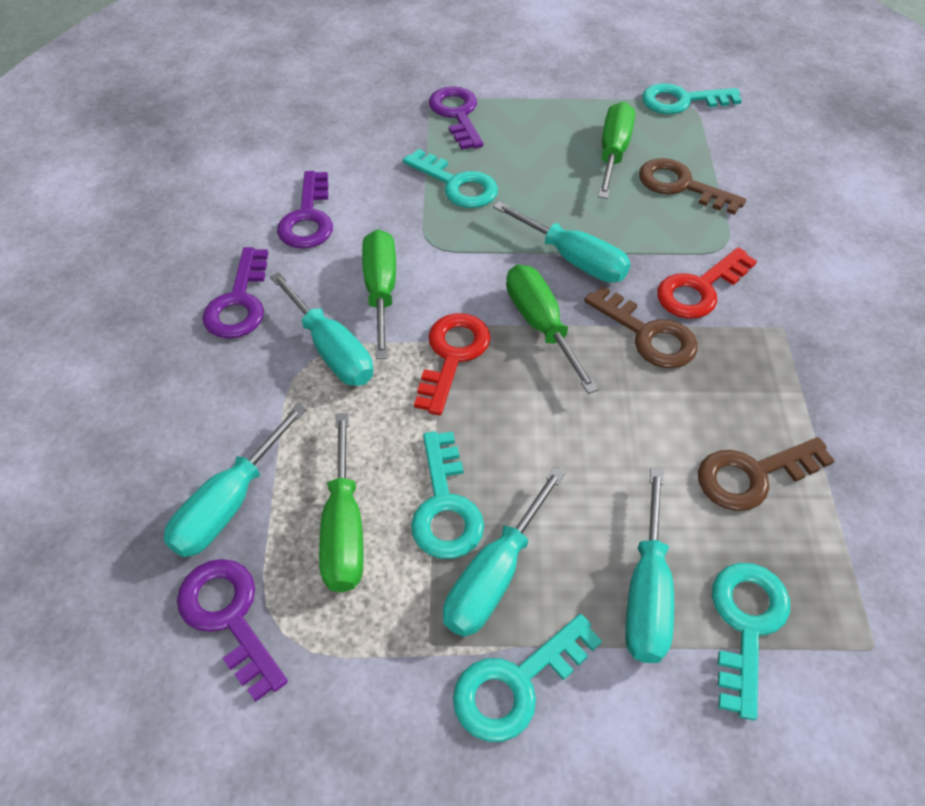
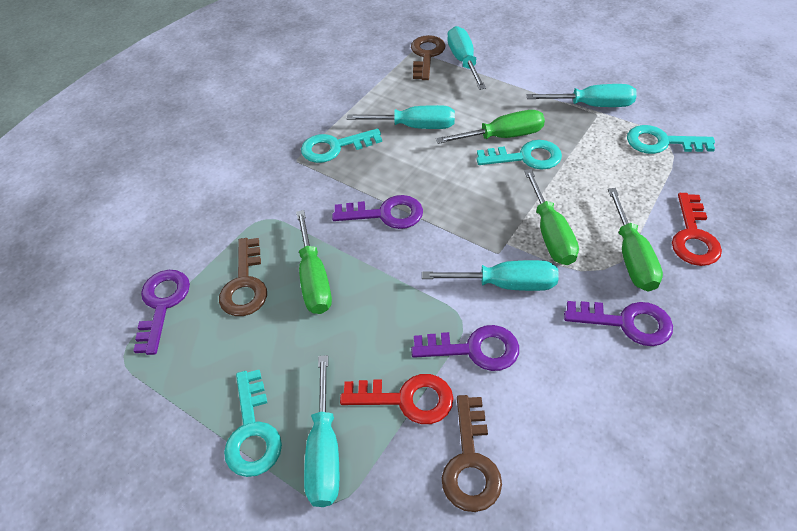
turquoise key: [403,149,498,208] [411,431,484,559] [453,614,602,742] [642,83,742,114] [712,563,790,720] = 5 -> [224,370,282,477] [301,128,382,163] [477,140,562,170] [627,125,715,154] = 4

